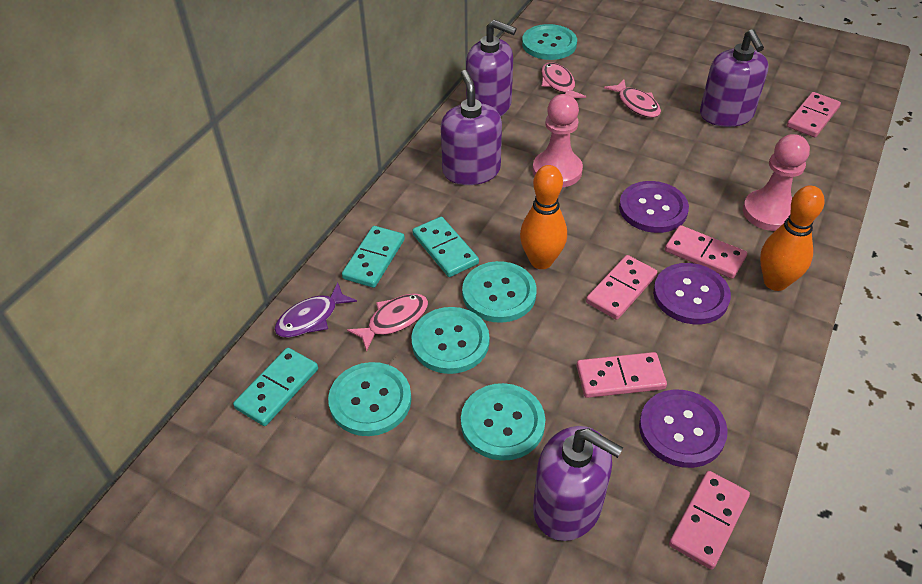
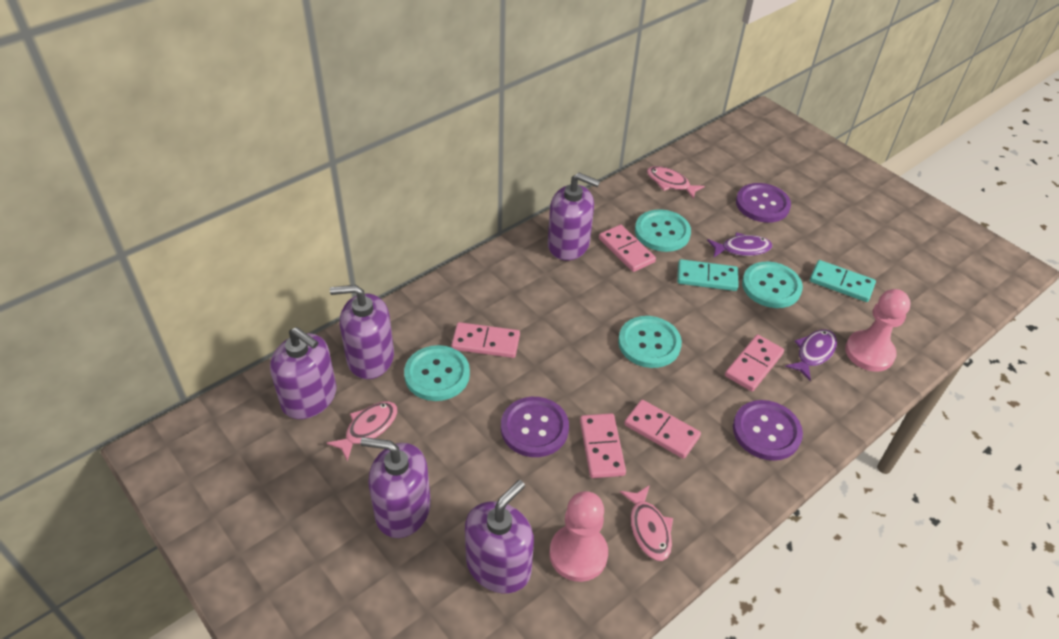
orange bowling pin: [520,165,567,269] [760,186,825,291] = 2 -> none = 0
purple fish: [274,282,357,338] = 1 -> [707,232,772,257] [785,329,837,381] = 2
purple soap dispenser: [441,70,502,185] [466,20,517,116] [533,426,623,541] [700,29,769,127] = 4 -> [270,327,337,419] [330,285,394,379] [360,437,431,538] [465,480,534,593] [548,173,600,260] = 5
turquoise button: [328,362,411,436] [411,307,489,374] [461,383,545,461] [462,261,537,323] [522,24,577,60] = 5 -> [404,345,470,401] [618,316,682,368] [635,209,691,252] [742,262,803,308] = 4
turquoise domino: [233,348,318,426] [342,226,405,288] [412,217,479,277] = 3 -> [677,259,738,291] [810,260,876,302] = 2

